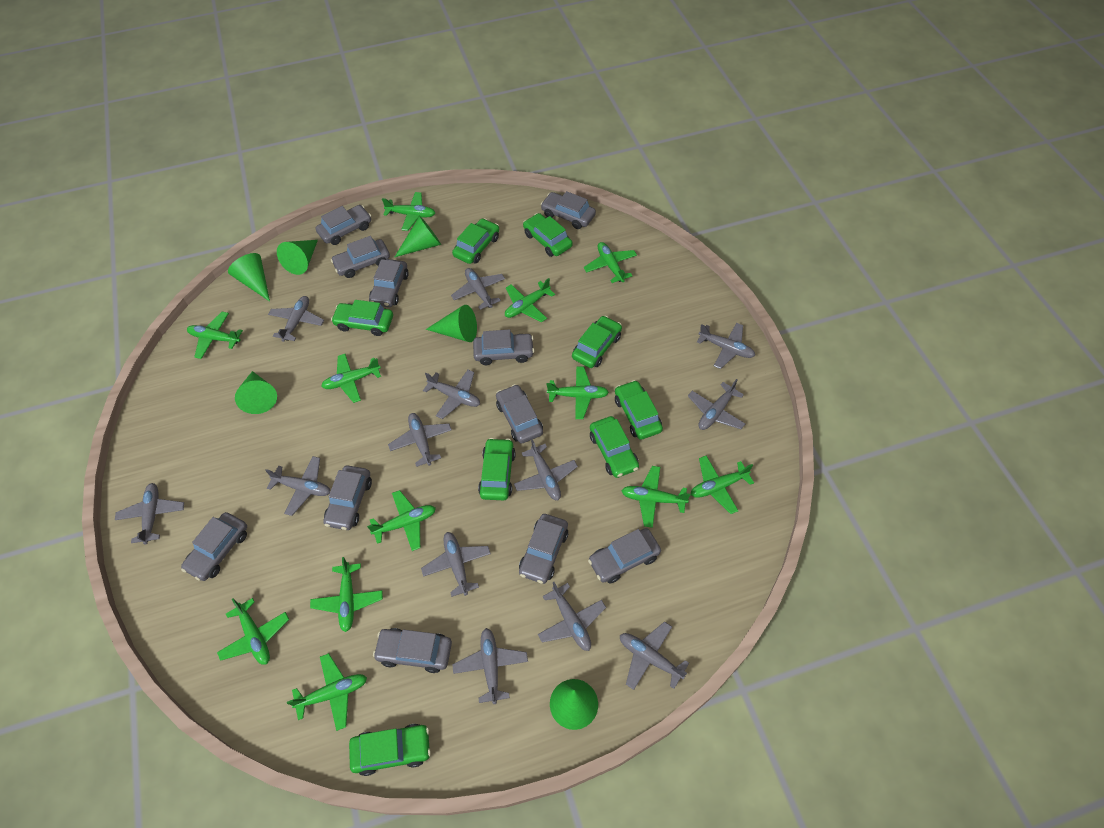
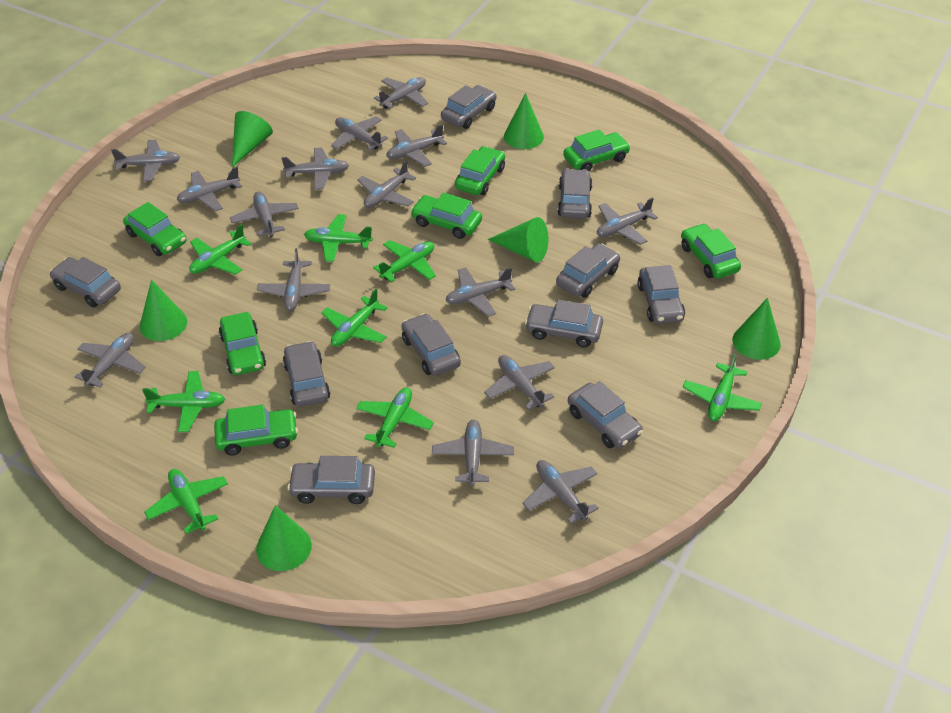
green car: [331,300,393,336] [349,724,431,776] [452,218,499,264] [478,438,516,500] [523,213,572,257] [572,316,622,368] [590,416,639,478] [615,380,663,440] = 8 -> [123,202,187,256] [214,405,298,456] [219,312,266,375] [411,192,482,239] [455,146,505,195] [563,129,630,171] [681,223,741,279] = 7
green plane: [187,312,243,359] [217,598,289,665] [287,653,367,731] [310,557,383,632] [321,354,381,403] [367,490,436,551] [382,192,435,231] [505,278,555,322] [546,367,609,419] [584,242,637,283] [621,466,690,528] [691,456,754,514] = 12 -> [142,371,225,432] [144,469,228,534] [189,224,251,275] [304,214,373,262] [322,289,387,347] [356,387,434,448] [373,240,436,282] [683,354,762,421] = 8
grey car: [181,512,247,581] [315,205,371,245] [323,465,372,530] [331,236,390,278] [369,259,409,307] [373,628,452,673] [473,329,534,365] [496,384,543,443] [519,514,568,584] [541,191,596,229] [588,528,661,583] = 11 -> [50,257,121,307] [283,341,330,407] [287,456,375,504] [401,313,461,376] [441,85,496,129] [525,300,603,347] [556,243,620,298] [557,168,593,219] [568,381,643,448] [637,265,685,324] = 10
grey plane: [115,483,184,545] [265,456,330,516] [268,296,324,342] [388,413,452,467] [421,532,491,597] [423,370,480,419] [451,268,505,310] [452,628,528,704] [514,439,578,500] [538,582,606,651] [620,621,689,690] [688,379,745,430] [697,323,755,369] = 13 -> [75,333,146,387] [111,140,180,181] [177,167,242,211] [230,191,299,237] [257,248,330,311] [282,147,349,190] [331,116,388,150] [357,160,416,208] [374,77,428,109] [386,124,447,167] [432,419,514,486] [445,267,515,317] [484,355,555,410] [522,460,599,524] [597,197,658,245] = 15

